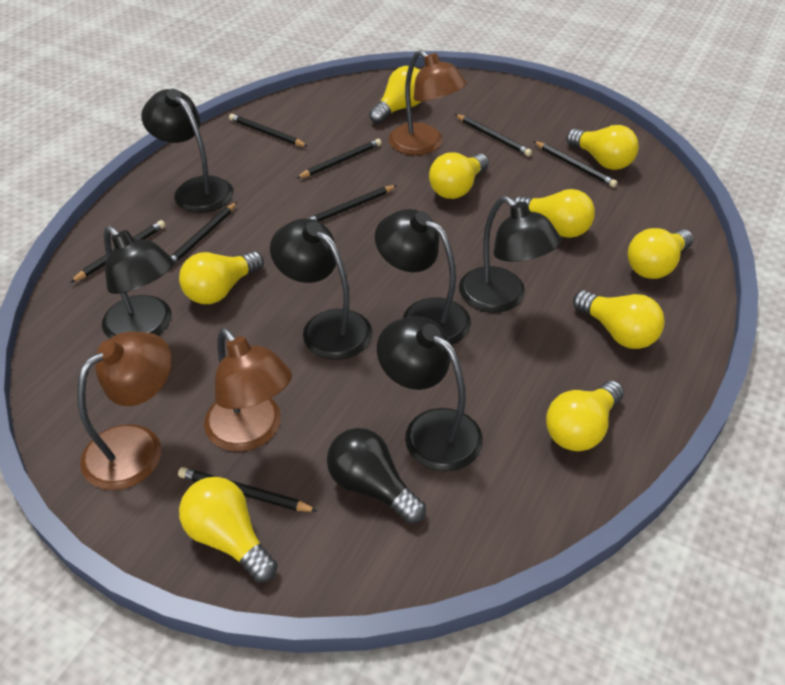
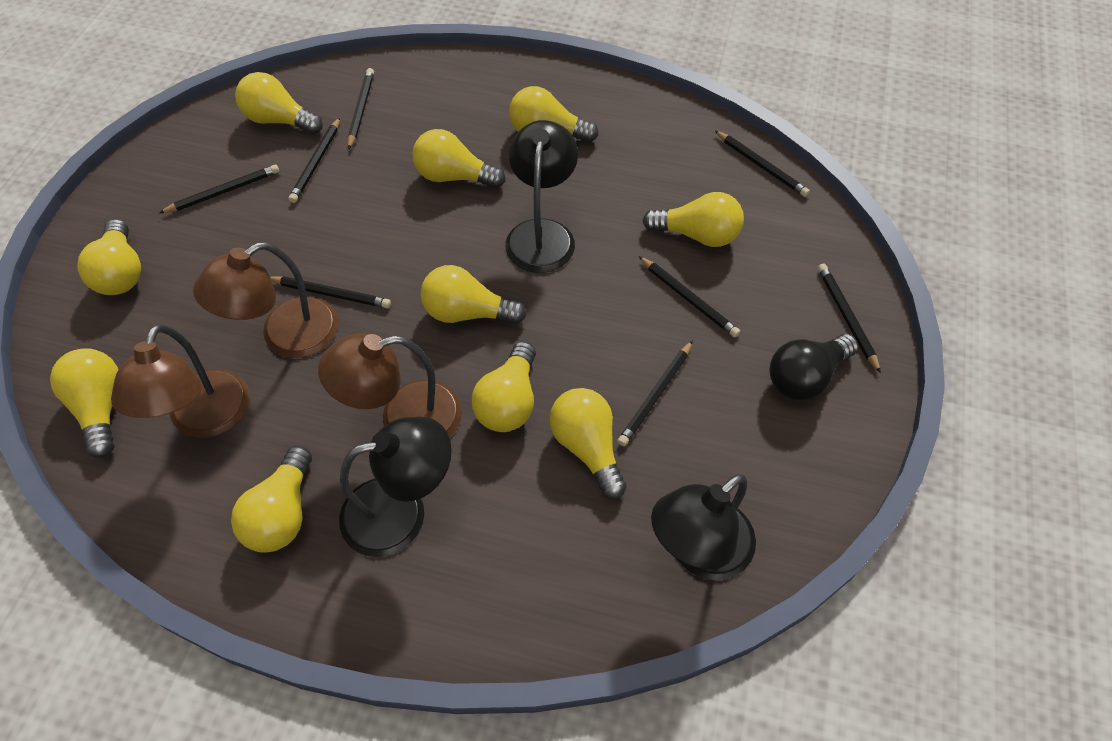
black lamp: [102,226,174,339] [141,89,234,213] [270,218,373,360] [375,209,471,345] [377,316,483,472] [459,196,561,313] = 6 -> [339,417,452,557] [505,120,578,273] [651,474,756,580] = 3
yellow light bulb: [179,251,264,304] [179,477,278,583] [369,66,421,124] [429,153,489,199] [514,189,595,238] [546,381,624,451] [566,125,639,170] [573,290,665,349] [628,228,694,279] = 9 -> [50,348,118,458] [77,219,141,295] [231,446,312,553] [235,72,323,134] [412,129,505,189] [421,265,526,324] [471,341,536,432] [509,86,598,143] [549,388,627,499] [642,192,744,247] = 10

